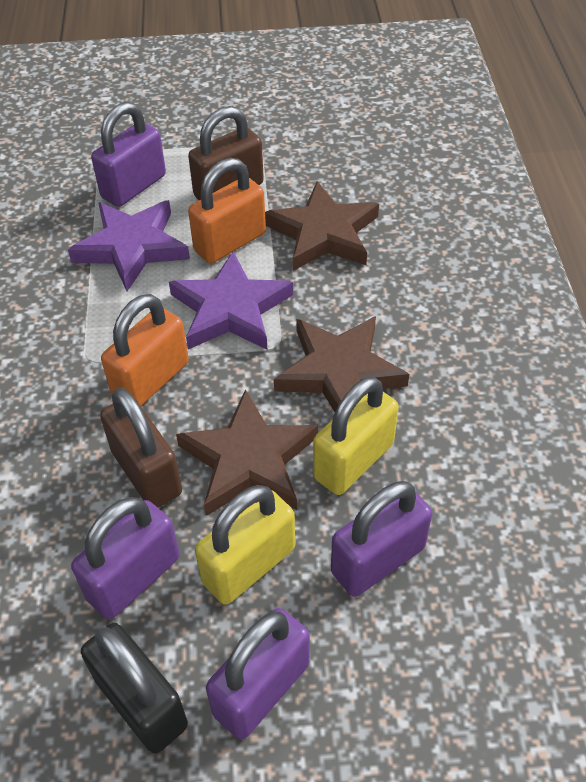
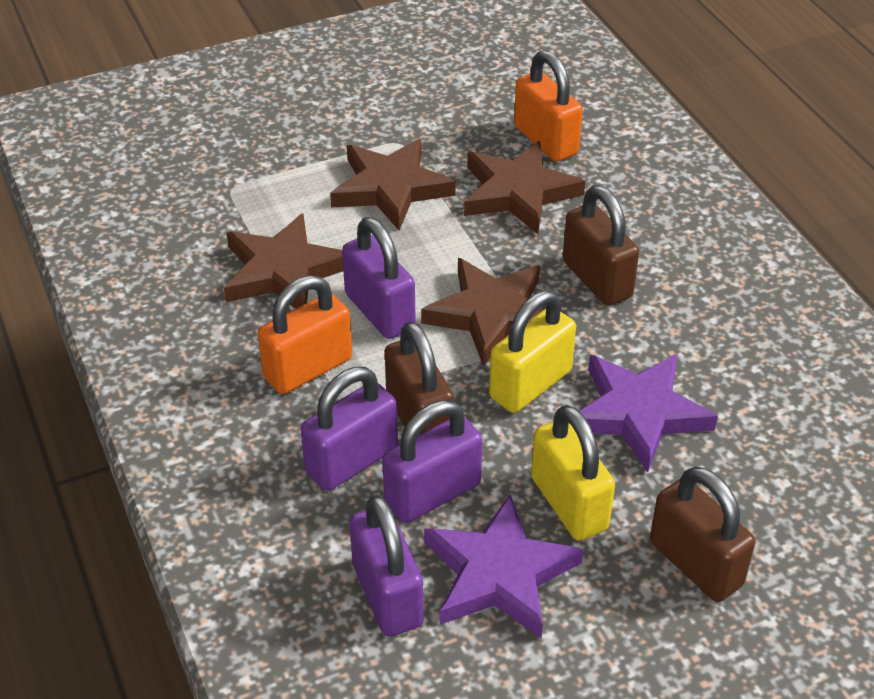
black padlock: [81,623,188,753] = 1 -> none = 0
brown padlock: [100,387,182,508] [188,106,264,200] = 2 -> [385,321,454,434] [563,185,639,306] [650,466,755,602] = 3
brown star: [176,389,318,516] [265,181,379,271] [274,316,409,412] = 3 -> [224,213,343,309] [330,139,455,231] [421,258,543,366] [464,141,585,234] = 4

